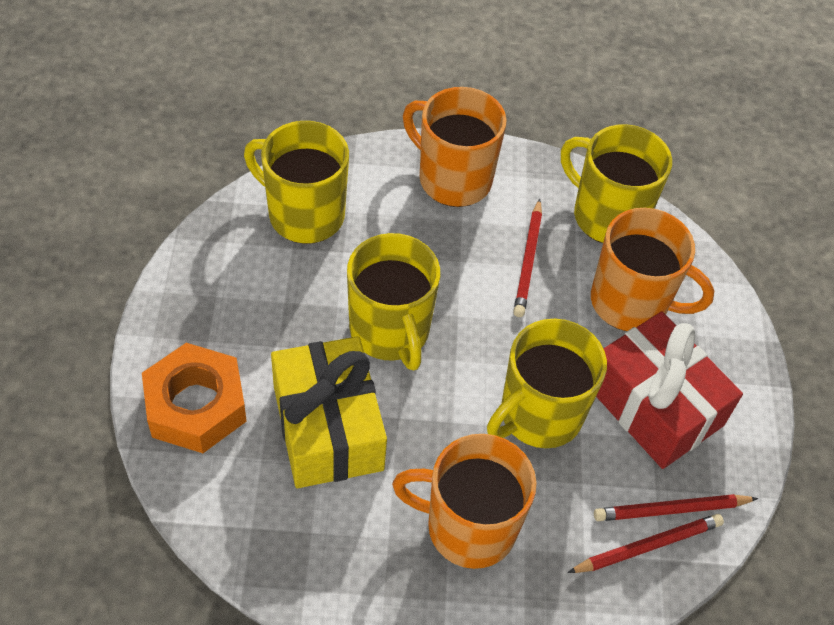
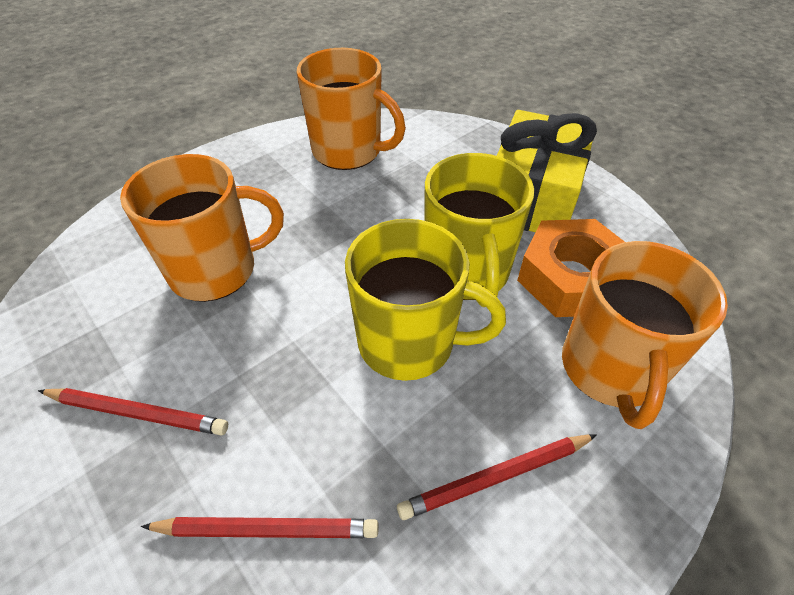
red gift: [596,312,743,469] = 1 -> none = 0
yellow mug: [244,121,349,244] [347,233,440,370] [487,319,607,448] [561,124,672,243] = 4 -> [345,219,506,381] [424,153,534,307] = 2

